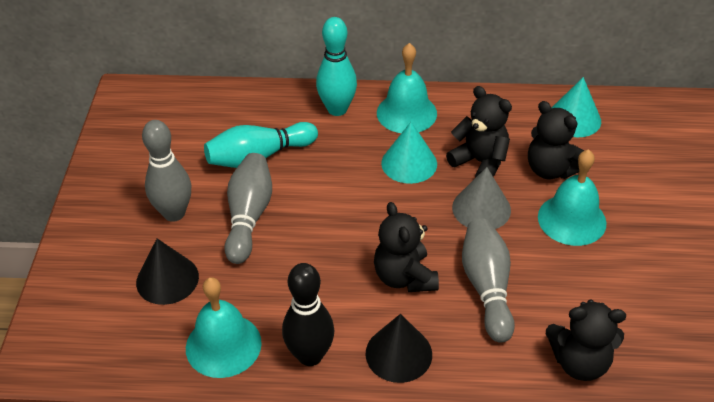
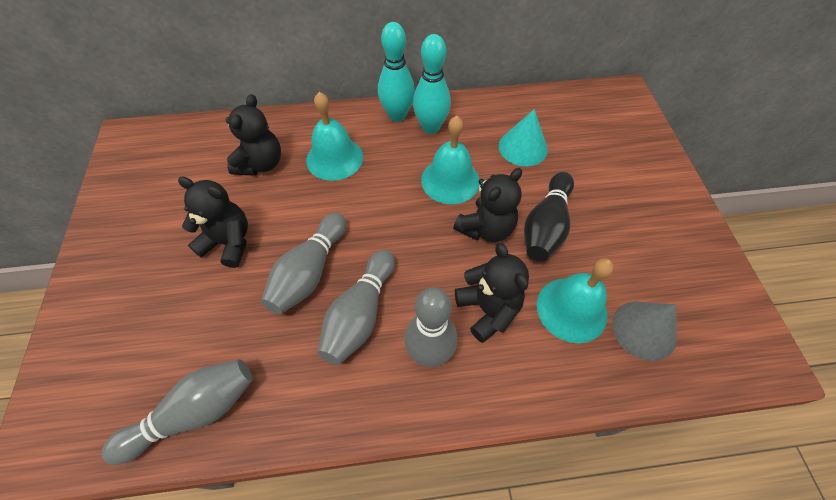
black cone: [136,238,199,305] [366,314,432,383] = 2 -> none = 0
grey bowling pin: [142,120,191,222] [224,153,272,264] [462,218,515,343] = 3 -> [102,359,253,465] [261,213,346,315] [318,250,395,365] [404,288,457,367] = 4
turquoise cone: [381,122,437,184] [552,77,601,137] = 2 -> [499,109,548,166] = 1

